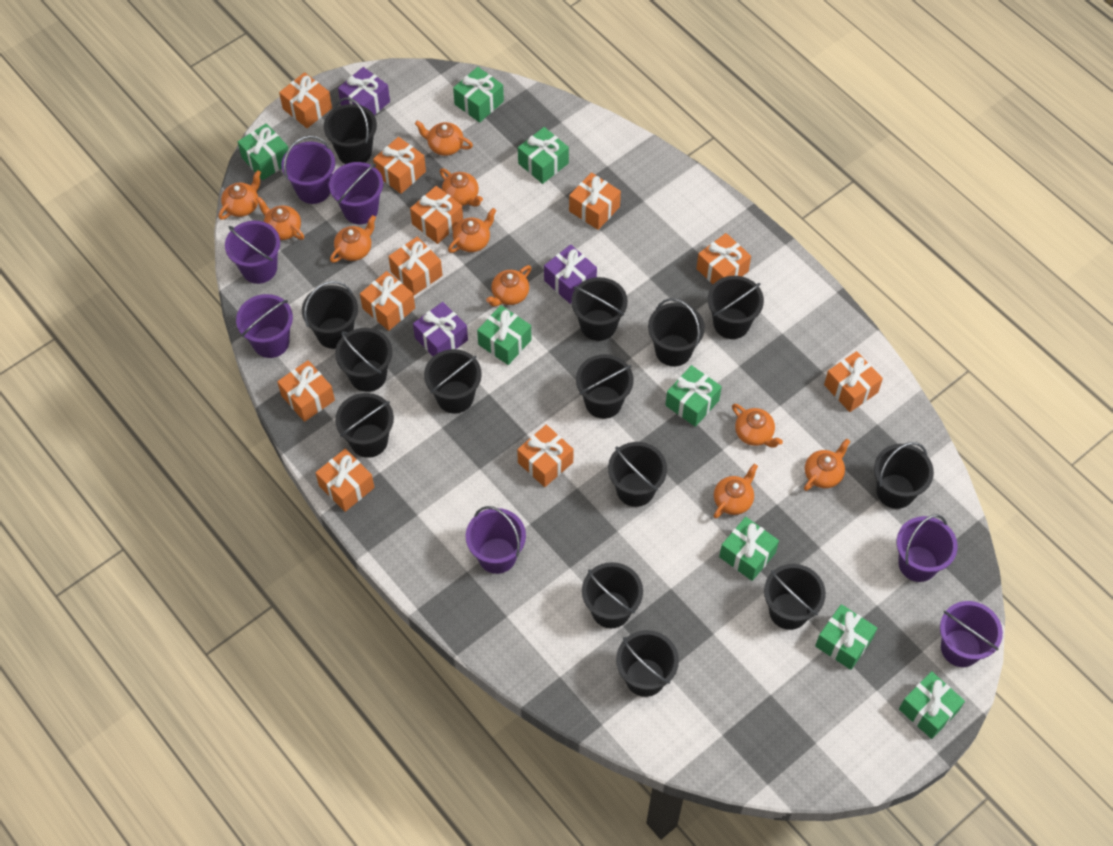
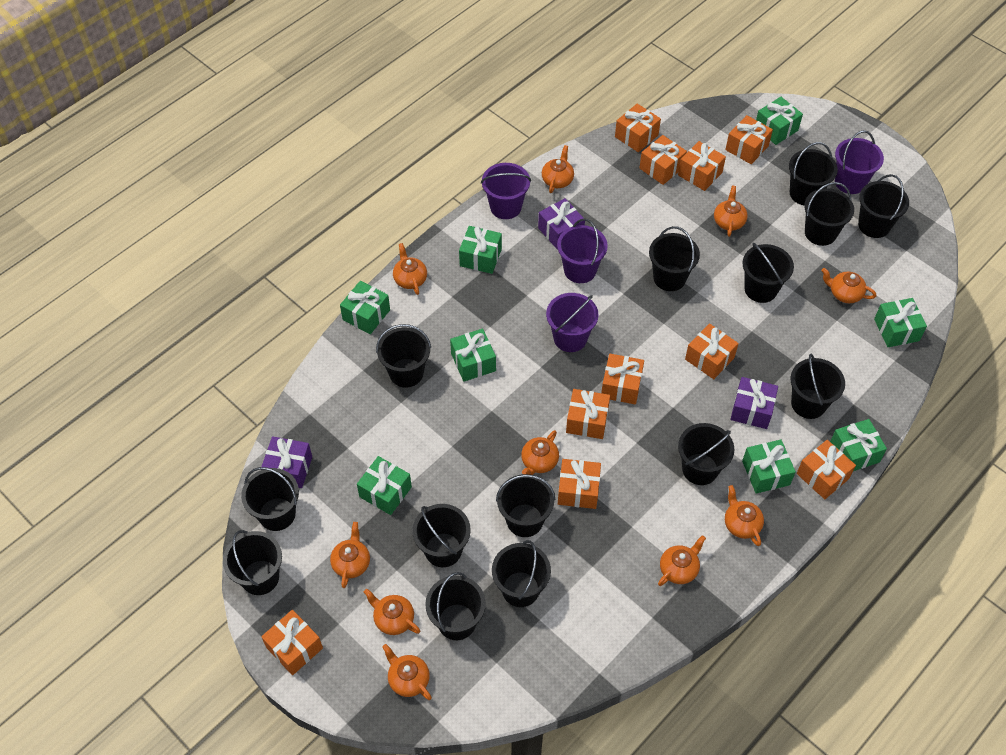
orange gift: [277,360,335,422] [279,72,332,128] [315,449,375,512] [360,271,415,331] [373,137,426,194] [388,236,443,295] [410,186,463,244] [517,424,574,487] [569,172,621,230] [696,233,751,284] [824,351,883,412] = 11 -> [261,610,323,675] [558,459,601,509] [566,389,610,439] [601,354,644,404] [615,104,661,152] [639,135,687,185] [678,141,726,191] [685,323,739,379] [725,115,773,164] [797,440,856,499] = 10
purple bucket: [225,221,280,284] [236,294,293,358] [282,135,335,204] [329,162,383,224] [466,506,526,574] [897,514,958,582] [940,601,1003,667] = 7 -> [481,163,531,219] [546,293,598,352] [557,218,608,283] [835,130,884,194] = 4

